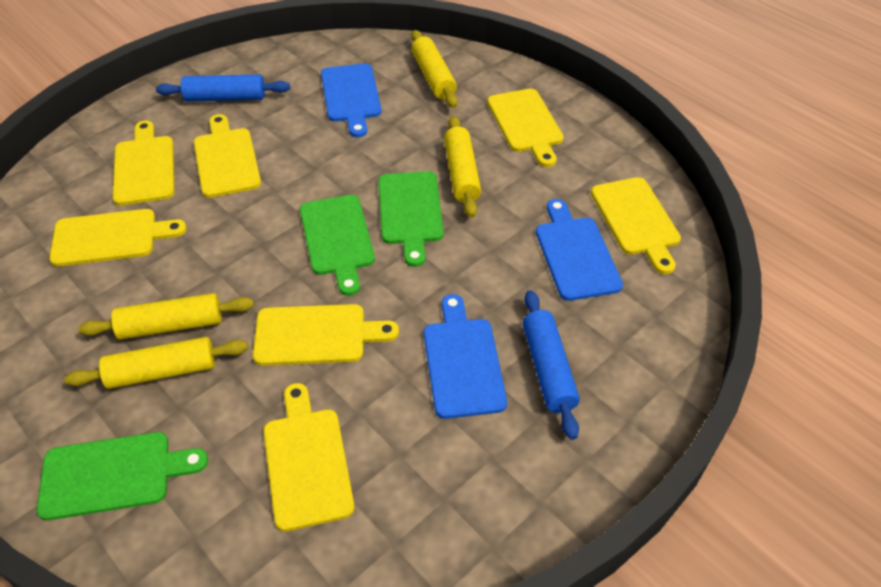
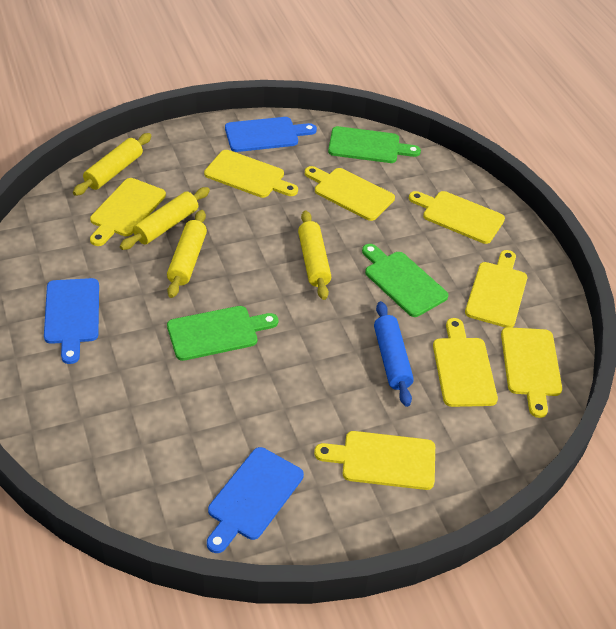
blue rolling pin: [156,74,290,102] [523,290,580,440] = 2 -> [374,301,414,407] = 1
yellow cutting board: [49,209,187,266] [113,121,174,206] [194,114,261,198] [253,304,399,366] [263,383,355,532] [487,89,564,167] [591,177,681,274] = 7 -> [90,178,166,246] [204,150,298,198] [305,166,395,221] [314,431,435,490] [409,191,505,244] [433,318,498,407] [465,250,527,328] [501,327,562,418] = 8

